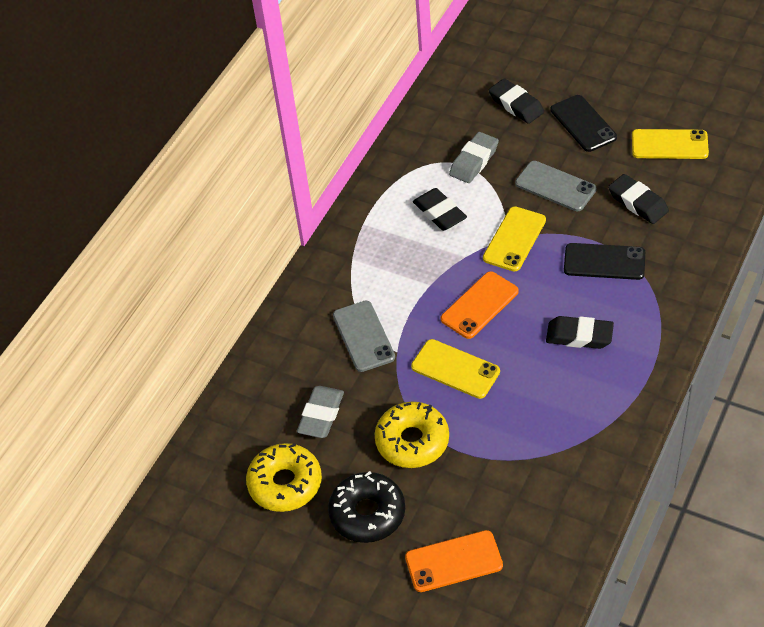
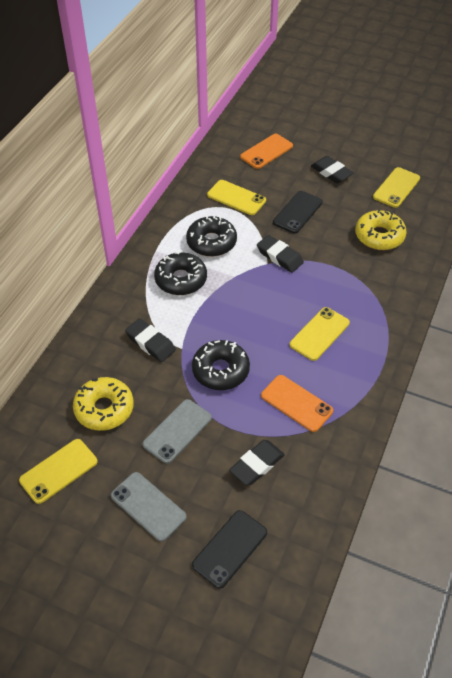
black donut: [328,471,405,543] = 1 -> [154,251,207,295] [186,215,237,257] [192,340,250,390] = 3
grey eraser: [297,386,344,438] [449,132,499,183] = 2 -> none = 0
yellow phone: [411,339,500,399] [483,206,546,272] [632,129,709,159] = 3 -> [19,439,98,504] [207,180,266,215] [290,307,350,361] [373,167,420,208] = 4

